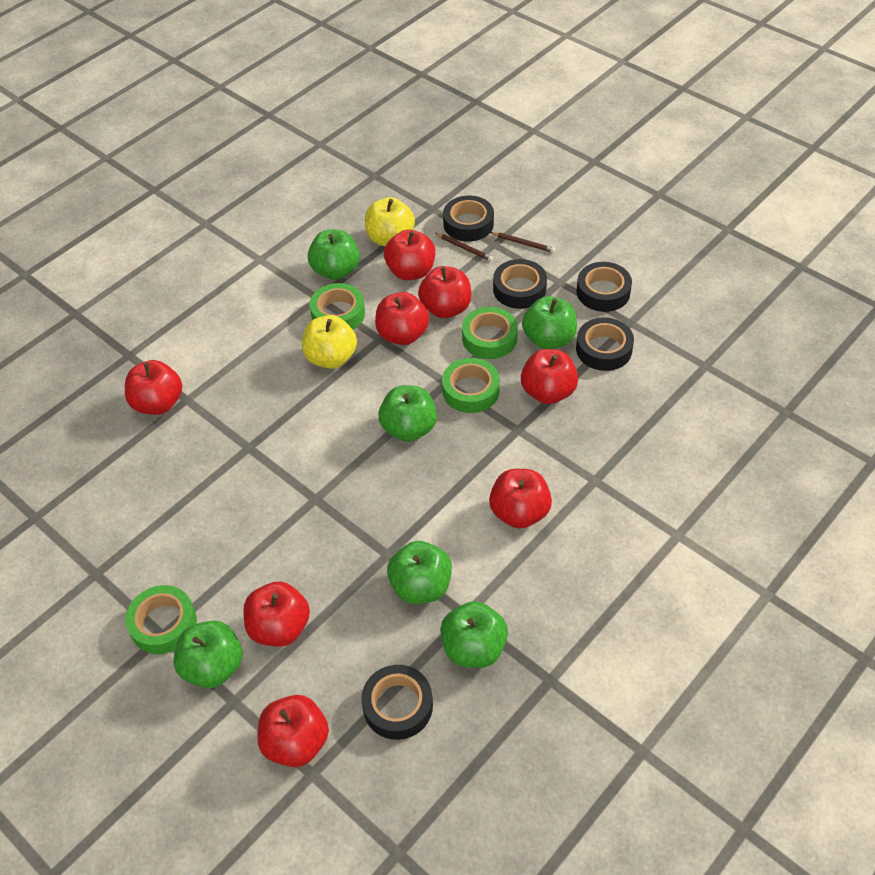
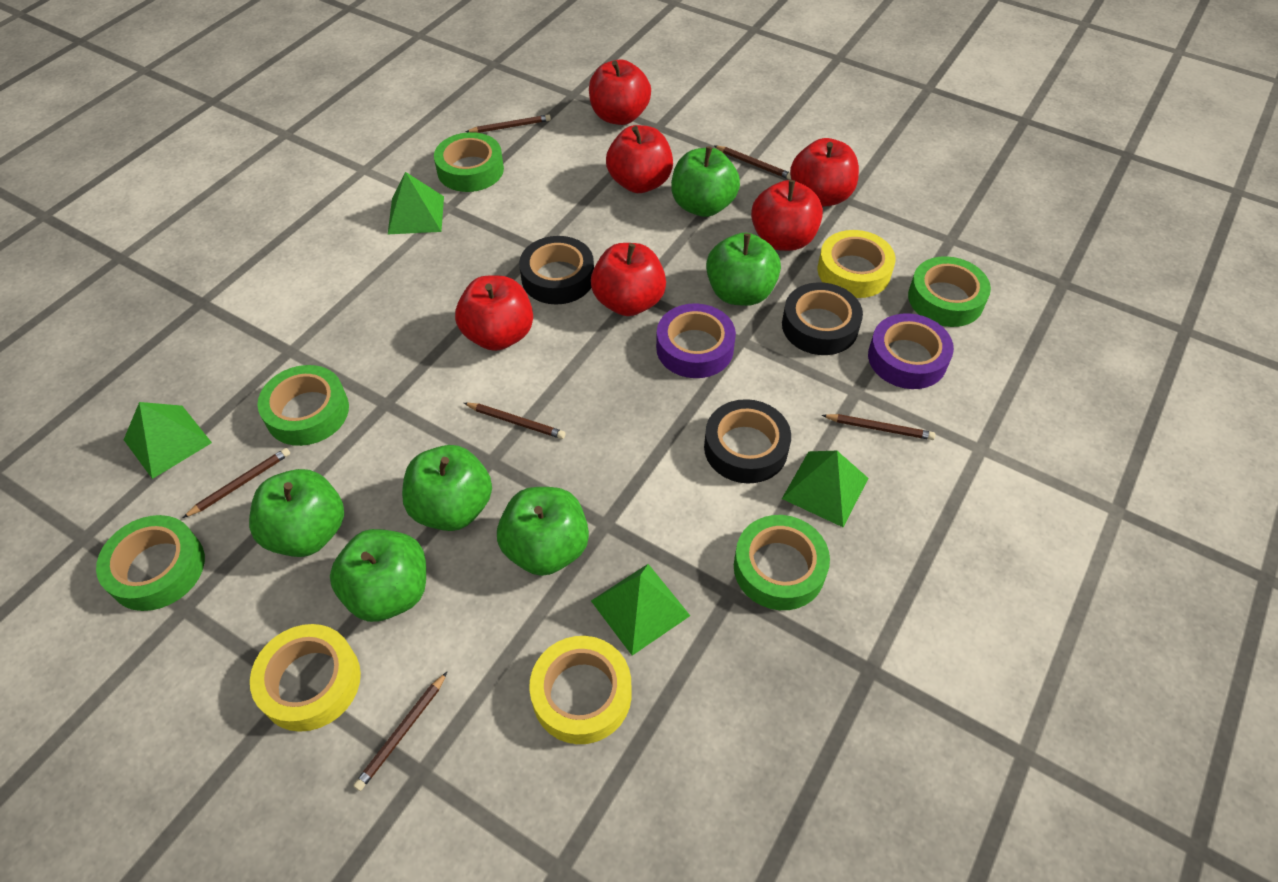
black tape: [361,665,433,740] [443,196,494,242] [493,259,547,309] [576,317,634,371] [577,262,632,312] = 5 -> [519,236,594,304] [704,399,791,483] [782,282,863,355] = 3
brown pencil: [435,233,493,261] [490,232,555,253] = 2 -> [183,448,290,518] [353,672,447,791] [464,403,565,439] [466,114,551,133] [715,146,791,180] [822,414,935,440] = 6
green pyramid: none = 0 -> [124,402,212,479] [388,172,444,234] [591,564,690,656] [782,451,868,527] = 4
green tape: [125,585,197,654] [310,283,365,329] [442,358,500,413] [462,307,518,359] = 4 -> [96,515,205,611] [257,365,349,446] [434,132,504,192] [734,515,830,610] [908,256,991,327] = 5
purple tape: none = 0 -> [656,303,736,378] [868,313,954,389] = 2
red apple: [125,360,182,415] [243,581,310,647] [257,695,329,767] [375,292,429,345] [384,230,435,280] [418,266,471,318] [489,469,552,529] [521,349,578,404] = 8 -> [455,275,533,351] [589,60,651,125] [591,243,666,316] [606,125,673,193] [751,180,823,251] [790,138,859,207] = 6
yellow apple: [302,315,357,369] [365,197,415,246] = 2 -> none = 0
yellow tape: none = 0 -> [250,624,361,732] [529,636,632,744] [818,230,896,298] = 3

